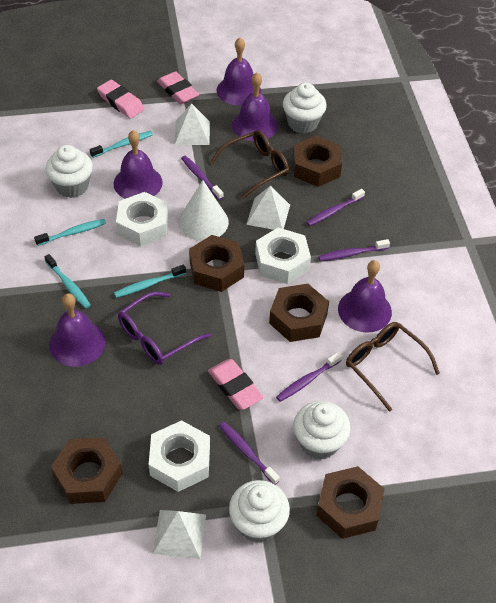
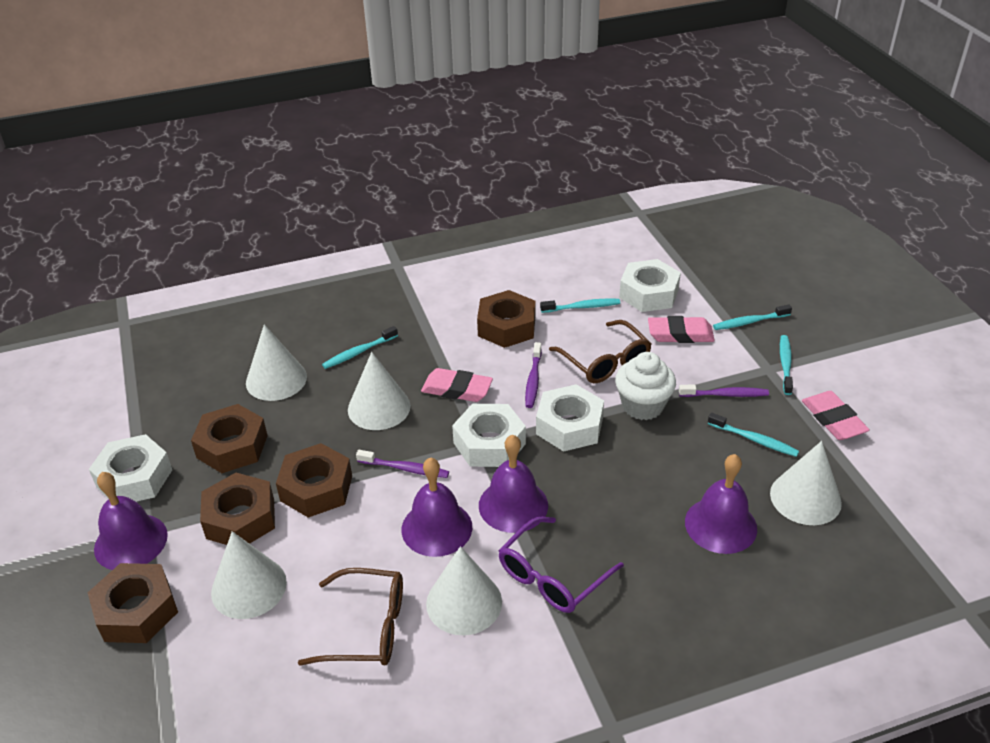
purple bell: [49,293,105,367] [114,130,163,199] [216,37,261,106] [232,72,278,141] [338,260,392,333] = 5 -> [94,472,168,570] [402,457,472,557] [479,434,548,533] [685,454,757,554] = 4
purple toothbrush: [181,156,224,200] [219,422,280,485] [276,352,342,402] [306,189,365,226] [318,239,390,261] = 5 -> [356,450,449,478] [525,342,542,408] [679,385,769,397] = 3
turquoise toothbrush: [34,219,106,246] [45,254,91,308] [90,131,153,158] [114,264,186,298] = 4 -> [322,326,398,369] [540,299,620,313] [708,413,799,457] [713,305,792,330] [780,335,793,395] = 5
white cone: [178,180,229,241] = 1 -> [211,531,287,619] [246,324,307,401] [348,352,411,430] [426,546,502,635] [770,441,842,525] = 5
white cupcake: [45,145,93,198] [229,480,290,543] [283,83,327,134] [294,401,351,460] = 4 -> [615,352,676,420] = 1
white nut: [116,192,168,247] [149,420,210,492] [255,228,311,284] = 3 -> [89,434,172,502] [452,404,526,467] [536,384,604,452] [619,259,681,312] = 4
white pyramid: [153,510,206,559] [175,103,210,145] [246,186,290,230] = 3 -> none = 0

